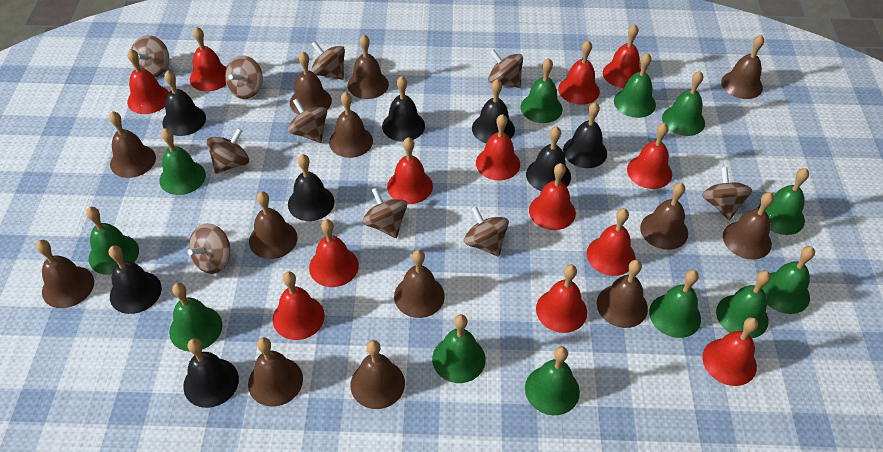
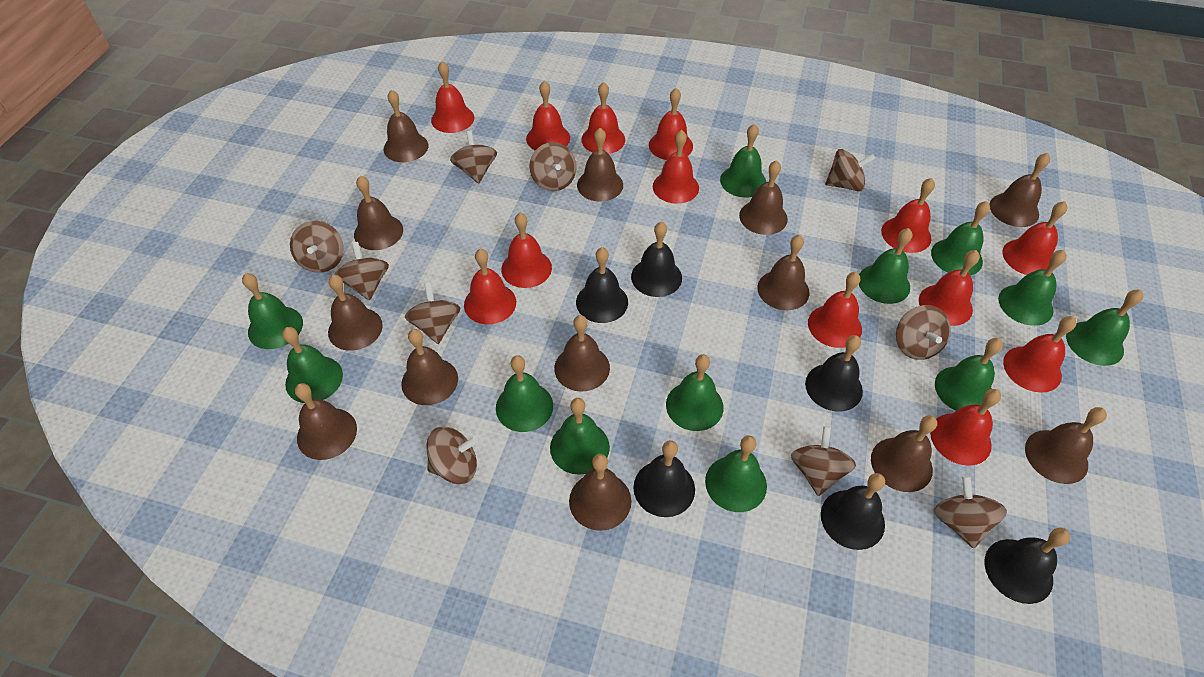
black bell: [108,245,162,314] [162,70,206,136] [183,339,239,408] [288,154,335,221] [382,76,425,142] [472,79,515,143] [526,126,571,191] [563,102,607,168] = 8 -> [576,247,628,323] [631,222,682,297] [633,440,695,517] [805,335,863,412] [821,473,885,550] [984,528,1070,604] = 6

